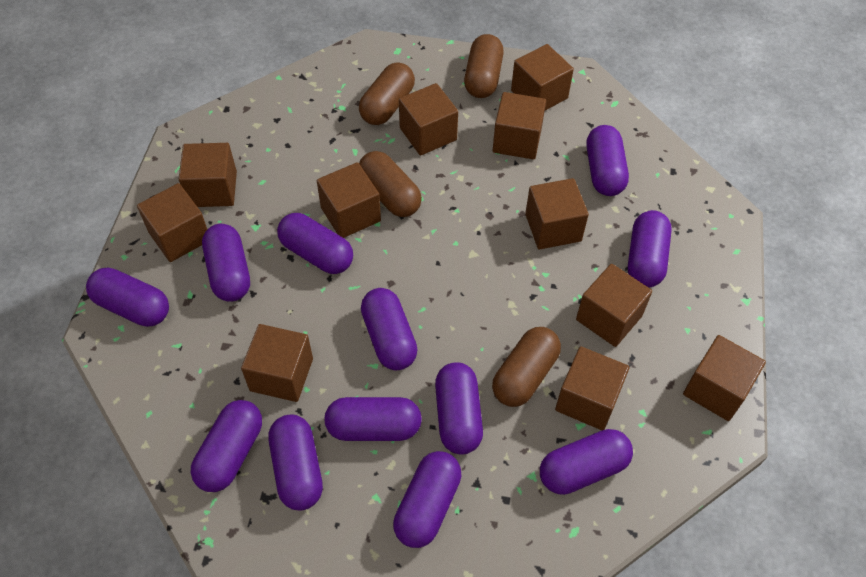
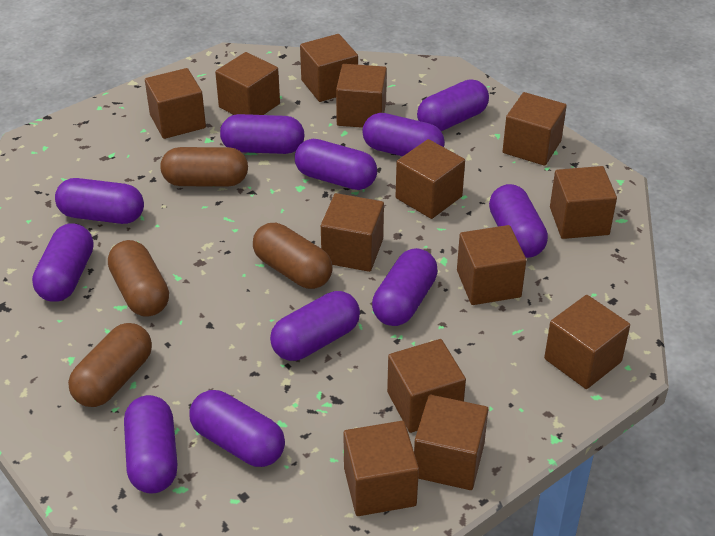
brown cube: [137,183,207,262] [179,143,237,207] [241,324,313,402] [317,162,381,238] [399,83,458,156] [493,92,546,160] [511,44,574,110] [525,178,589,250] [555,346,630,430] [576,264,652,347] [683,335,766,421] = 11 -> [145,68,206,139] [215,52,280,115] [300,34,358,102] [321,193,384,272] [336,64,387,128] [343,421,419,516] [387,339,466,433] [395,139,465,219] [414,395,488,490] [457,225,526,305] [502,92,567,166] [544,295,630,389] [550,166,617,239] = 13
purple capsule: [86,267,169,327] [191,400,262,492] [202,224,250,302] [269,415,323,511] [277,213,353,274] [324,397,422,441] [361,288,417,371] [393,451,461,548] [435,362,483,455] [540,429,633,495] [587,125,629,196] [628,210,672,287] = 12 -> [32,223,94,302] [55,178,144,224] [124,395,178,494] [189,390,285,467] [220,114,305,154] [270,291,360,361] [295,139,377,190] [362,113,445,156] [372,248,438,326] [417,79,489,131] [489,184,548,258] = 11

